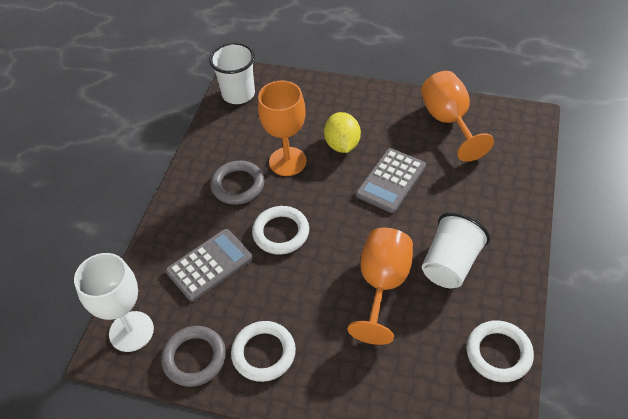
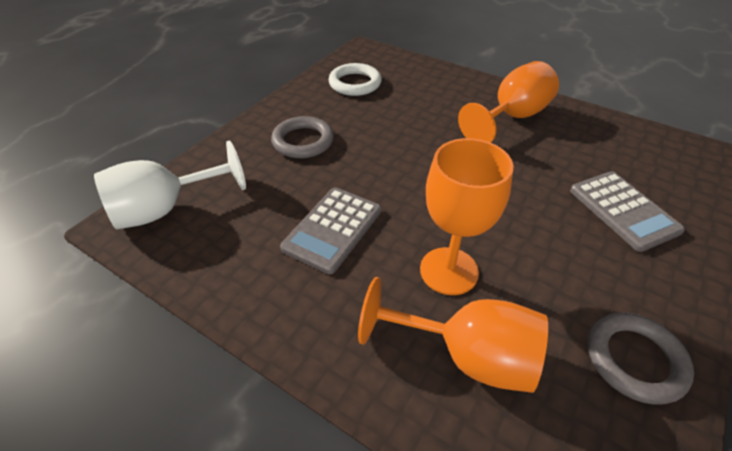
white cup: [209,42,255,104] [422,212,490,288] = 2 -> none = 0
white ring: [231,321,296,382] [252,206,309,254] [466,320,534,382] = 3 -> [328,63,382,96] = 1
yellow lemon: [324,112,361,153] = 1 -> none = 0

